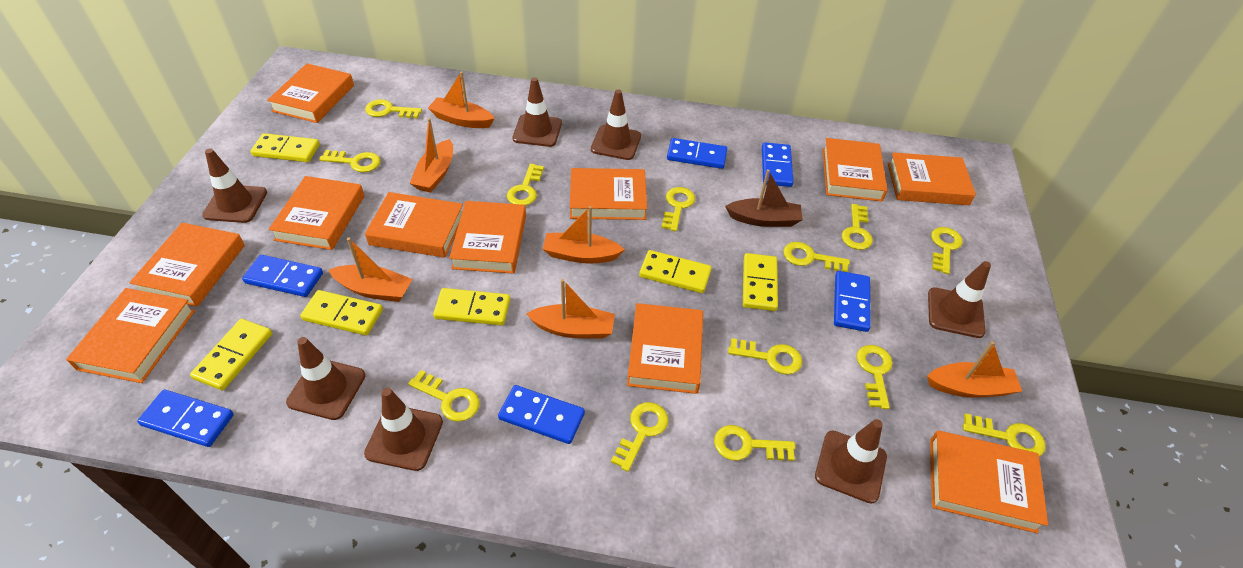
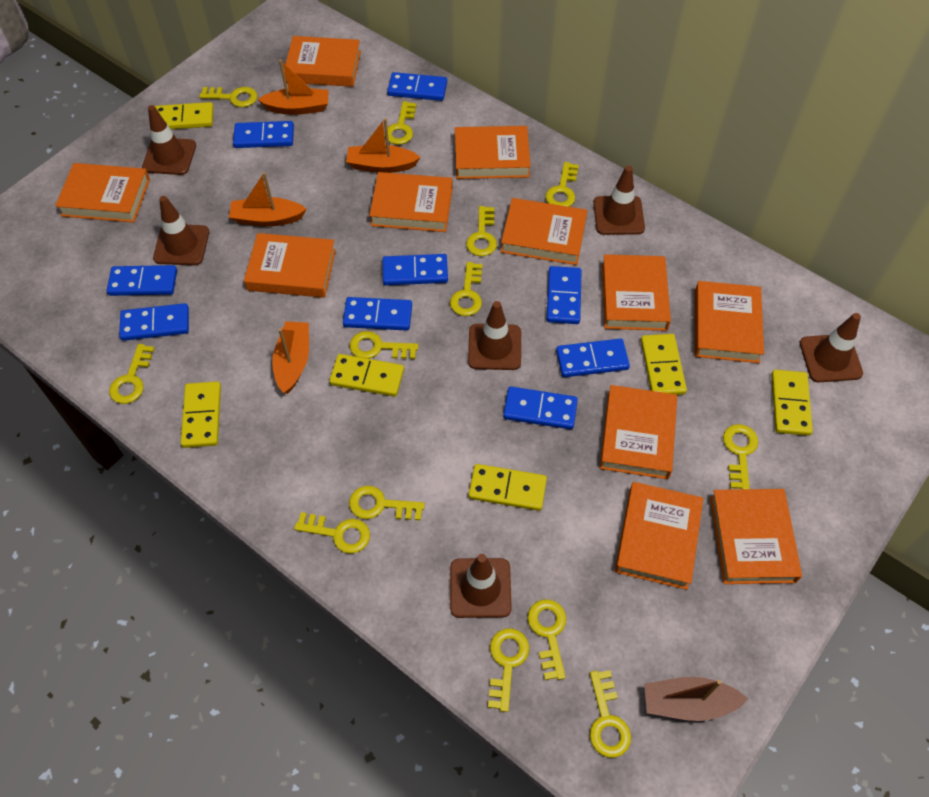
blue domino: [137,390,234,447] [242,255,323,297] [498,385,585,444] [667,138,727,169] [762,142,794,187] [834,271,871,332] = 6 -> [107,265,177,296] [119,303,189,341] [233,121,294,148] [343,297,412,330] [383,254,448,285] [387,72,447,101] [503,387,578,430] [547,266,582,324] [556,338,630,377] = 9
brown traffic cone: [202,148,267,223] [286,337,366,420] [364,388,443,471] [513,77,562,147] [591,90,641,160] [815,419,887,504] [928,261,991,338] = 7 -> [142,105,196,175] [153,196,209,265] [450,554,512,618] [468,301,521,370] [593,166,645,235] [800,313,863,382] = 6
orange boat: [329,237,413,302] [410,118,453,193] [428,71,495,128] [526,279,615,339] [543,206,625,263] [927,341,1022,398] = 6 -> [229,172,307,226] [257,59,328,115] [272,321,309,394] [346,118,421,173] = 4

